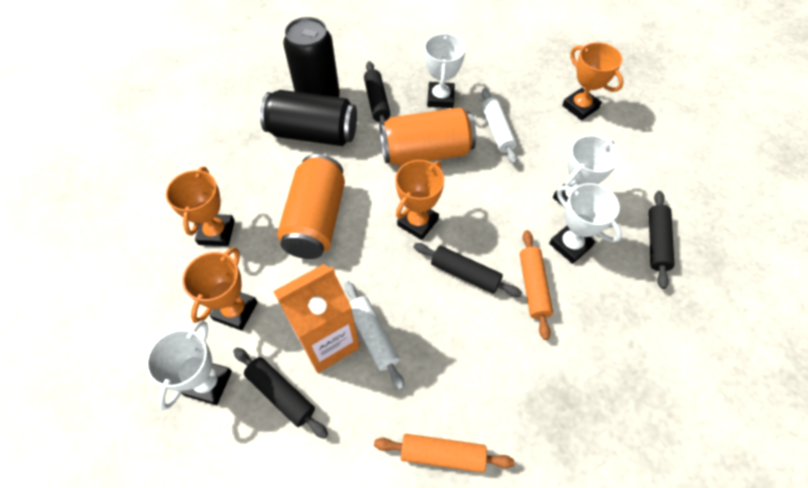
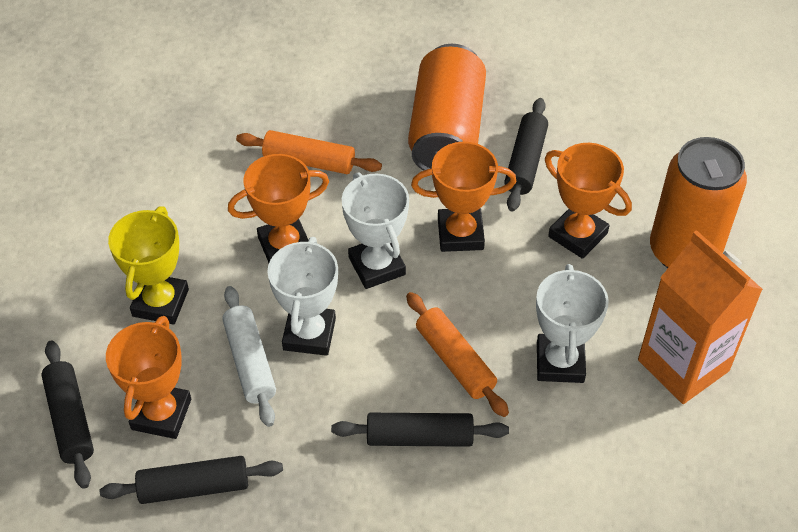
black can: [260,90,357,146] [283,17,340,97] = 2 -> none = 0
white rolling pin: [344,281,404,390] [482,88,517,164] = 2 -> [222,286,276,427] = 1
white trophy: [146,320,232,410] [424,33,466,108] [549,183,622,264] [553,135,619,206] = 4 -> [268,237,338,356] [342,172,409,289] [536,264,609,383] = 3
yellow trophy: none = 0 -> [108,206,189,325] = 1

